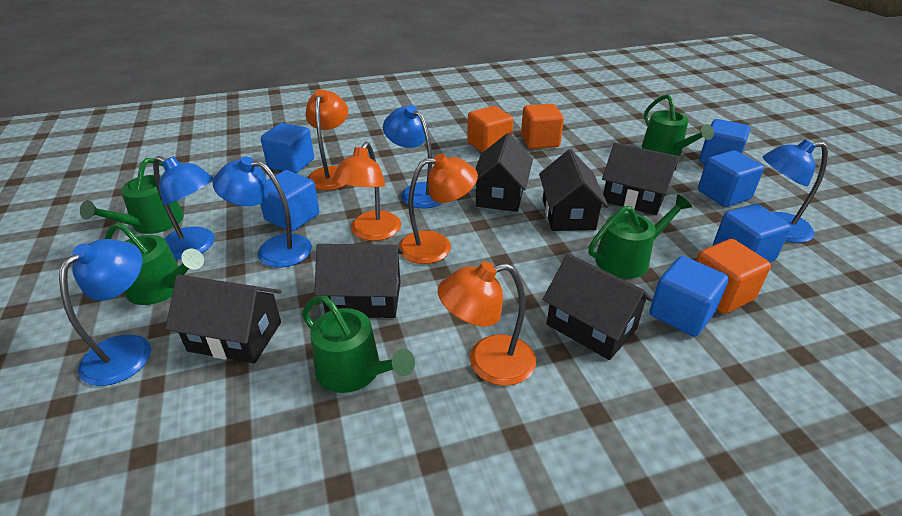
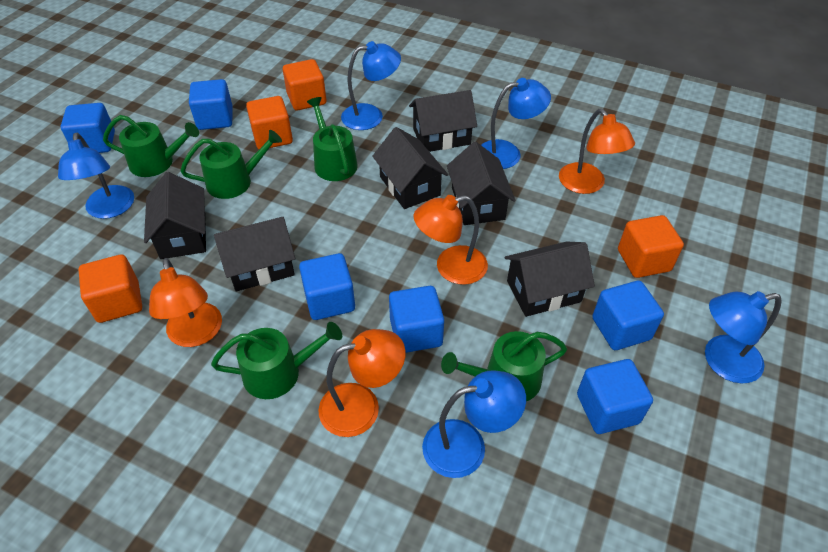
orange cube: [467,106,513,153] [521,104,564,149] [696,239,771,314] = 3 -> [78,254,142,323] [246,96,293,149] [283,59,326,111] [618,215,684,278] = 4

